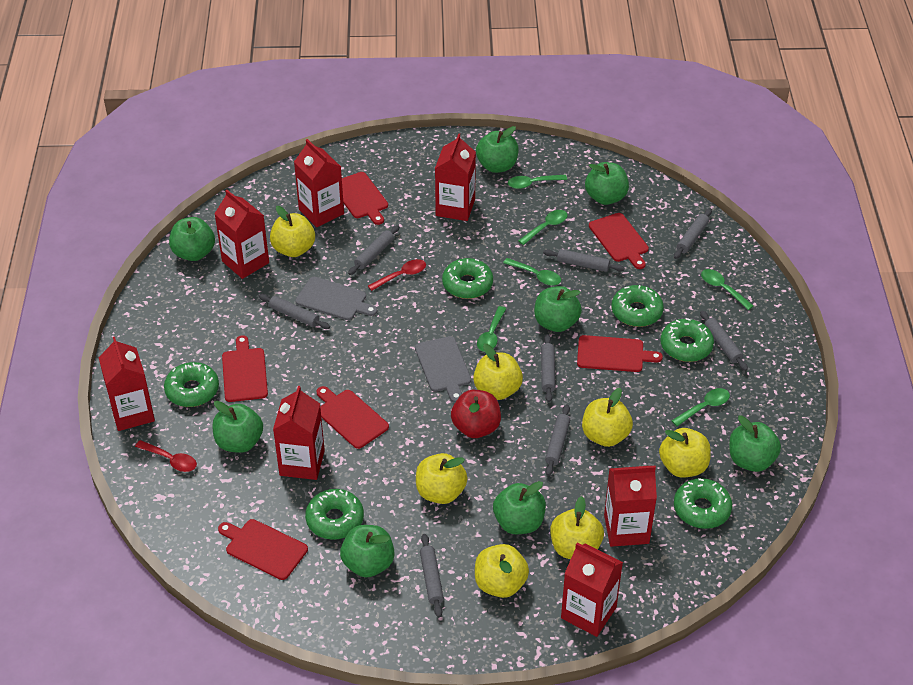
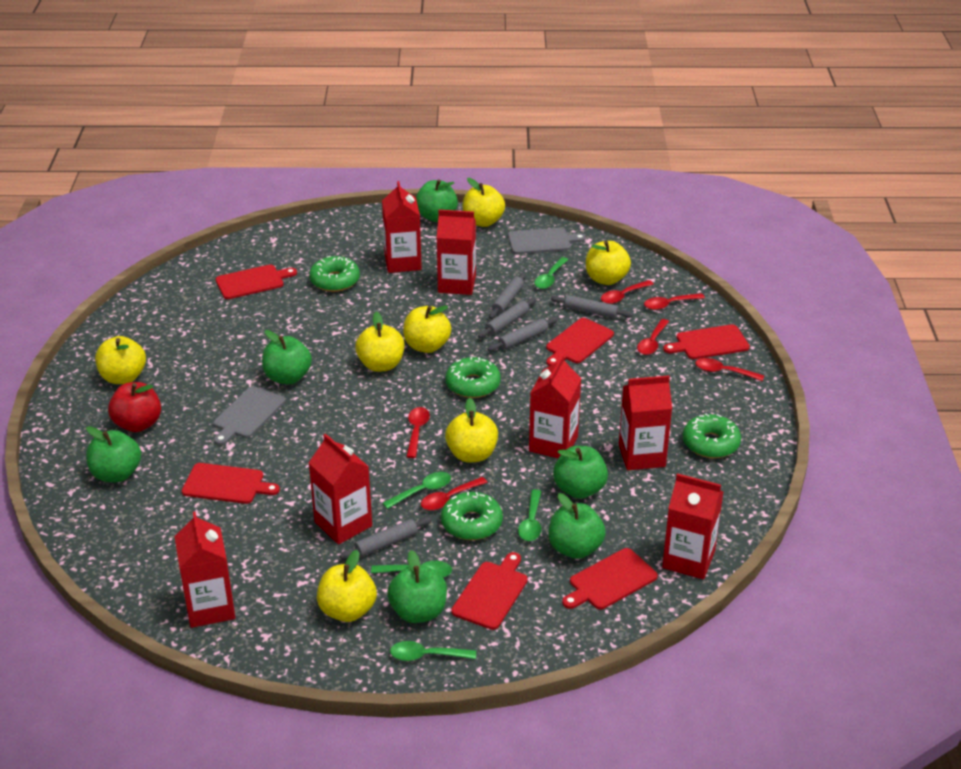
green apple: [169,217,215,261] [212,401,263,453] [340,525,395,578] [476,126,519,173] [493,481,546,534] [534,286,582,332] [585,162,629,205] [729,415,781,472] = 8 -> [86,426,141,482] [262,330,312,384] [387,550,447,623] [416,179,458,222] [549,493,606,559] [553,446,608,499] = 6
green donut: [164,362,219,407] [305,489,364,540] [442,258,493,299] [612,285,664,327] [661,318,714,362] [674,478,732,529] = 6 -> [309,256,360,292] [441,492,503,540] [445,357,501,398] [683,413,741,458] = 4
green spoon: [477,306,506,352] [503,258,561,286] [508,174,567,189] [518,210,568,245] [671,388,730,426] [701,269,753,310] = 6 -> [371,561,452,577] [383,472,451,509] [390,641,476,661] [518,489,541,541] [534,257,568,289] = 5
grey rolling pin: [258,294,330,329] [348,225,399,275] [420,534,444,617] [541,334,556,402] [543,249,624,272] [545,404,570,476] [674,208,712,259] [700,310,748,371] = 8 -> [340,517,432,559] [478,298,536,338] [488,317,558,351] [489,272,526,319] [551,295,633,318] = 5
red spoon: [135,440,197,472] [368,259,426,291] = 2 -> [406,407,430,458] [421,477,488,510] [601,280,654,304] [637,319,669,355] [644,293,705,310] [695,358,764,381] = 6

